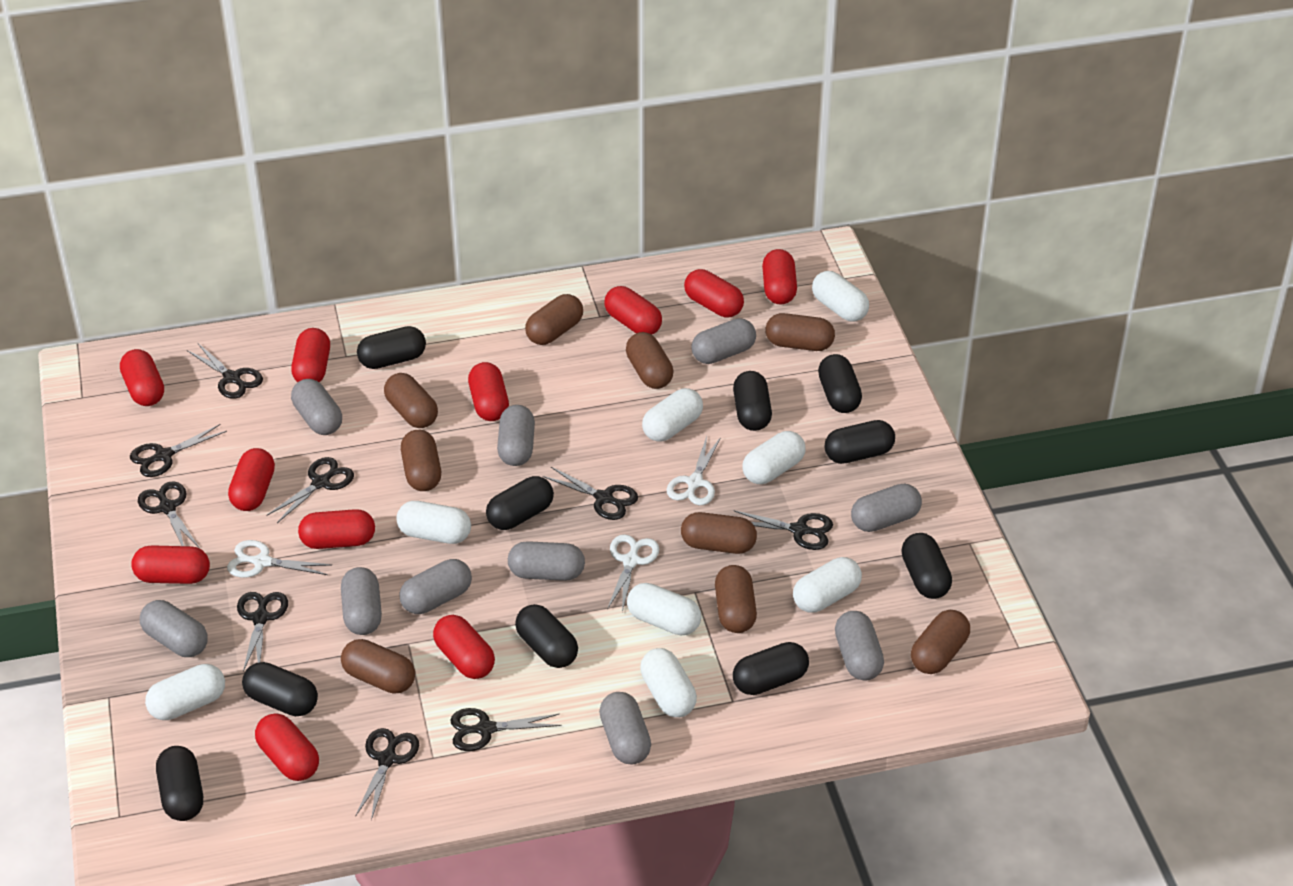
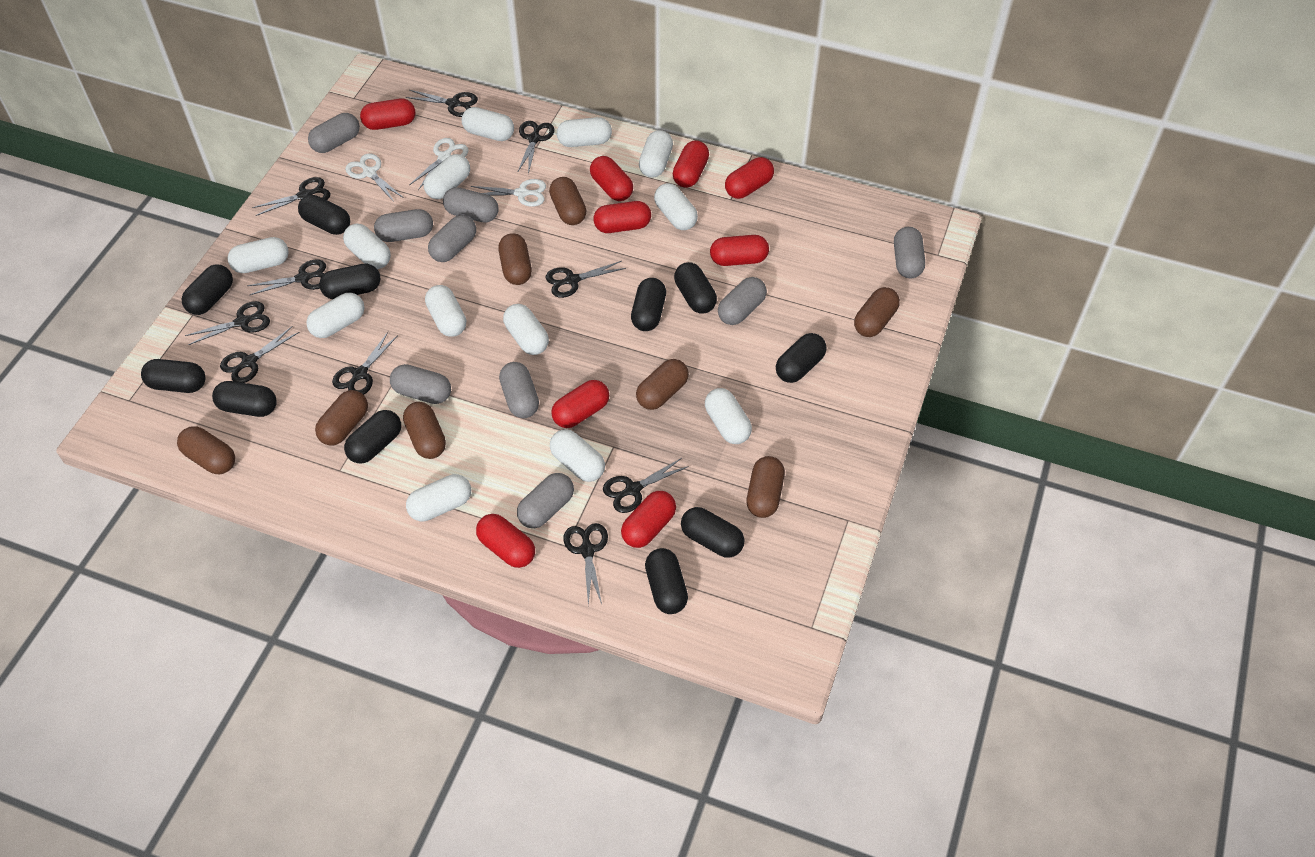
black capsule: [156,746,203,821] [242,662,318,716] [357,326,426,369] [486,476,554,530] [515,604,578,668] [733,371,772,431] [733,642,809,695] [818,354,862,413] [824,420,895,464] [901,533,952,599] = 10 -> [141,359,205,393] [181,264,233,315] [212,381,277,417] [298,195,350,235] [319,263,381,299] [344,410,401,463] [631,278,666,331] [645,548,688,614] [674,262,717,313] [681,507,744,558] [776,333,827,383] = 11
black scissors: [130,424,227,477] [138,481,199,547] [187,344,263,399] [237,592,288,671] [266,457,354,523] [355,728,419,820] [451,708,562,751] [543,467,638,520] [734,511,833,550] = 9 -> [185,301,270,345] [220,326,299,383] [248,259,326,295] [252,177,330,216] [332,332,398,395] [406,90,478,117] [518,121,555,174] [546,261,626,298] [563,523,608,605] [603,458,689,513] = 10
brown capsule: [341,639,415,694] [384,373,438,428] [401,430,441,491] [525,294,583,345] [626,332,673,389] [681,512,757,554] [715,565,757,633] [766,313,835,351] [911,610,970,674] = 9 -> [177,426,235,474] [315,390,368,445] [403,402,446,459] [498,233,532,285] [549,177,587,225] [636,359,689,410] [747,456,785,518] [854,287,900,337] = 8
grey capsule: [140,600,208,657] [291,379,342,435] [341,567,382,635] [399,559,472,614] [497,405,535,466] [508,541,585,581] [599,692,651,765] [691,318,756,364] [835,611,884,681] [851,483,922,532] = 10 -> [308,113,360,153] [374,209,433,242] [390,364,451,404] [428,215,476,262] [443,187,499,223] [499,362,539,418] [517,473,574,528] [718,277,767,325] [894,227,925,279] = 9
red capsule: [120,349,164,406] [131,545,210,584] [228,448,275,511] [255,713,319,781] [291,328,330,382] [298,509,375,549] [433,615,495,679] [468,362,509,421] [604,286,662,335] [684,269,744,318] [762,249,797,305] = 11 -> [360,99,415,130] [476,514,535,568] [551,380,609,428] [590,156,633,201] [594,201,651,233] [621,491,676,548] [672,140,709,188] [710,235,769,266] [725,157,774,199] = 9
white capsule: [145,664,225,720] [396,501,471,544] [627,583,701,635] [640,648,697,717] [642,388,703,442] [742,431,805,484] [793,557,862,613] [812,271,869,322] = 8 -> [228,237,289,273] [306,293,364,338] [343,224,391,269] [406,474,471,521] [423,154,470,199] [425,285,466,337] [462,107,514,141] [503,304,549,355] [550,429,605,482] [557,117,612,147] [639,130,673,178] [654,183,698,230] [705,388,752,444] = 13

